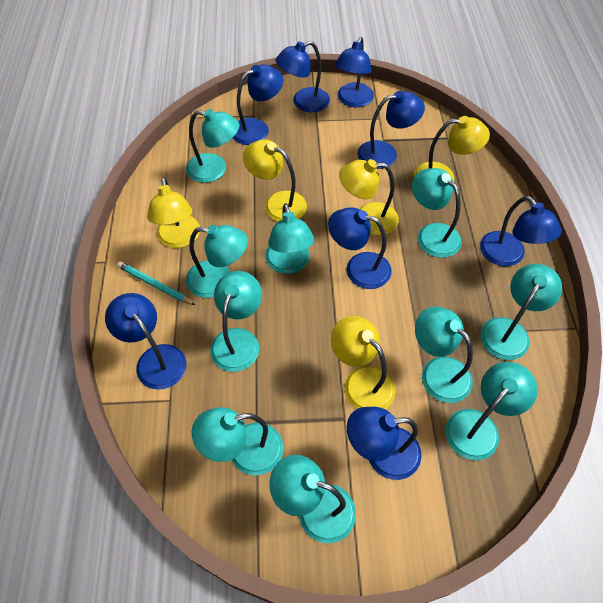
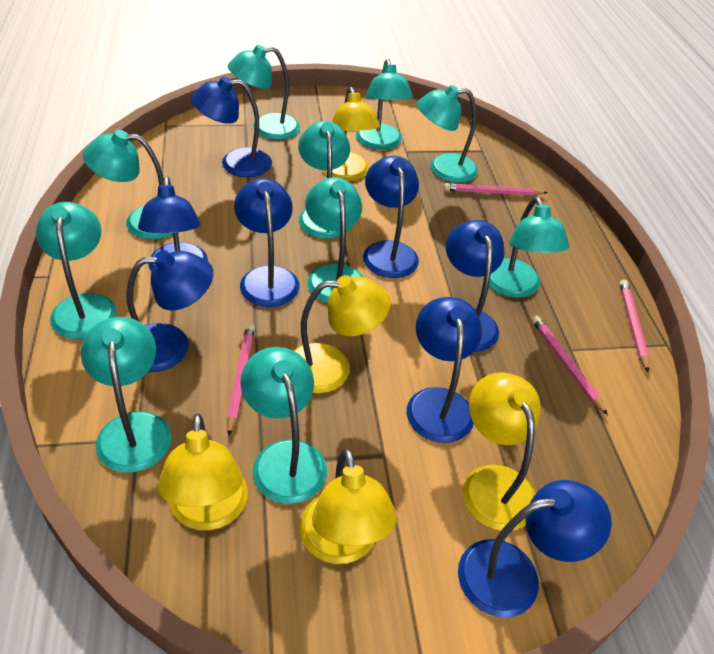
pink pencil: none = 0 -> [227,324,255,436] [444,183,548,196] [531,316,608,415] [619,280,649,372] = 4
turquoise pencil: [117,261,195,305] = 1 -> none = 0

